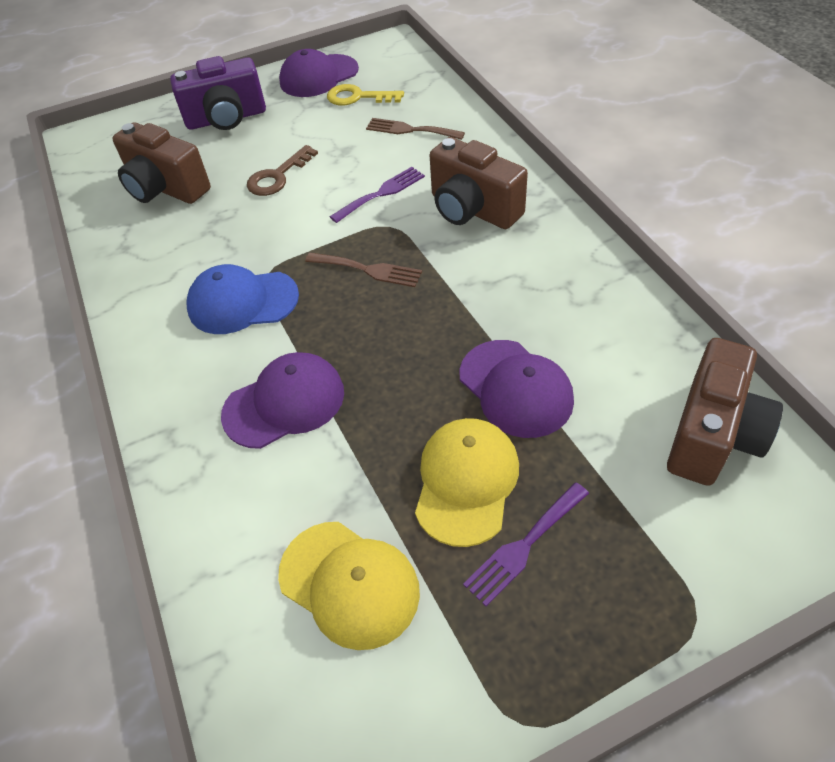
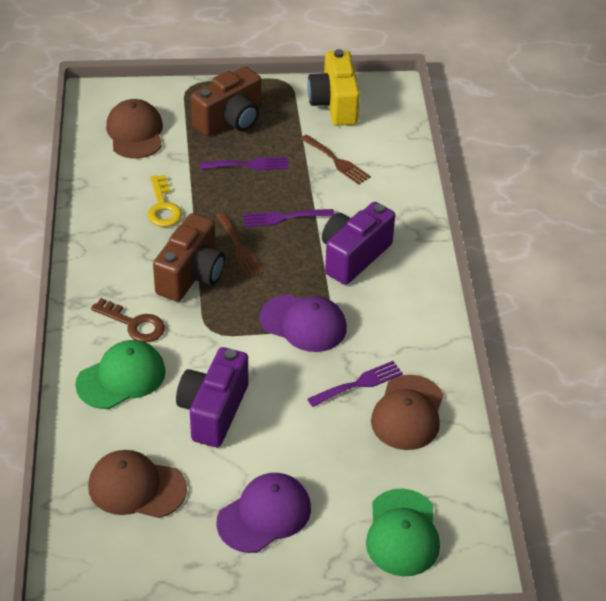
blue cap: [186,264,299,334] = 1 -> none = 0
brown camera: [112,122,211,204] [430,137,528,229] [667,338,783,486] = 3 -> [153,213,225,302] [191,66,261,136] = 2
brown cap: none = 0 -> [88,450,187,518] [106,99,163,158] [371,375,443,450] = 3
green cap: none = 0 -> [75,340,166,409] [366,488,440,576] = 2
purple camera: [170,56,266,130] = 1 -> [176,347,248,447] [322,202,395,285] = 2
purple cap: [221,352,344,449] [279,49,359,97] [459,340,574,438] = 3 -> [216,473,311,553] [260,294,347,352] = 2
purple fork: [330,167,425,223] [463,482,589,606] = 2 -> [200,157,289,170] [243,209,334,227] [307,361,403,407] = 3
yellow camera: none = 0 -> [307,49,360,126] = 1
yellow cap: [278,522,420,650] [415,418,519,547] = 2 -> none = 0

